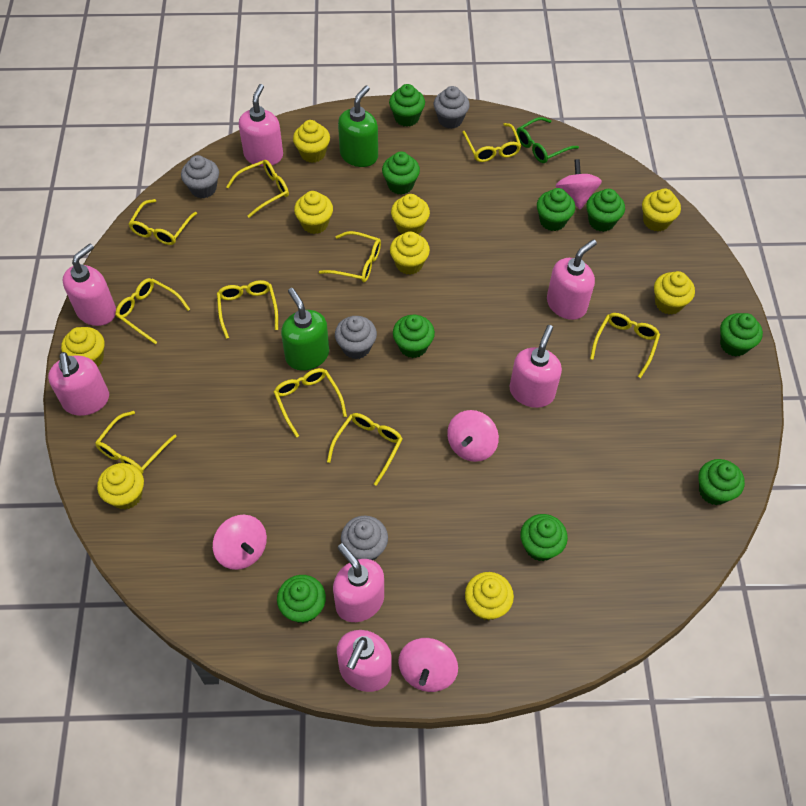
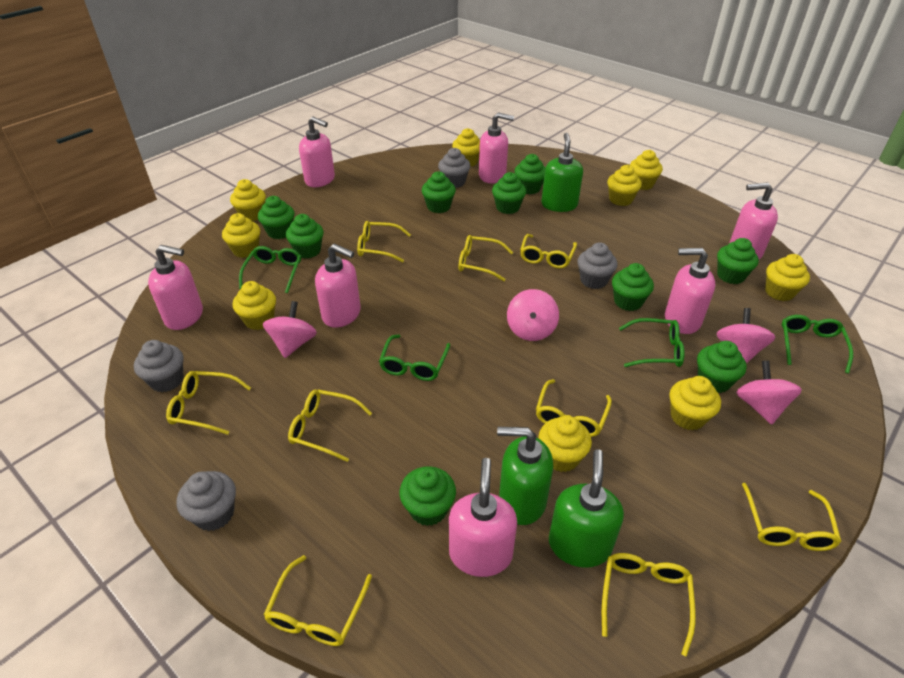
green glasses: [517,117,579,163] = 1 -> [239,246,301,293] [379,334,450,381] [619,318,685,367] [782,315,853,373] = 4
green soap dispenser: [281,288,329,370] [338,85,378,167] = 2 -> [497,427,553,525] [541,133,583,212] [549,449,624,568] = 3
yellow glasses: [95,411,177,474] [115,278,190,344] [129,199,197,245] [217,280,278,339] [226,160,289,218] [274,368,347,438] [319,231,381,282] [327,413,403,486] [462,123,521,162] [590,313,660,378] = 10 -> [166,371,251,435] [264,555,372,646] [288,389,372,462] [357,221,411,263] [459,235,513,281] [520,234,577,268] [536,379,612,437] [602,553,696,656] [742,483,841,551] = 9

